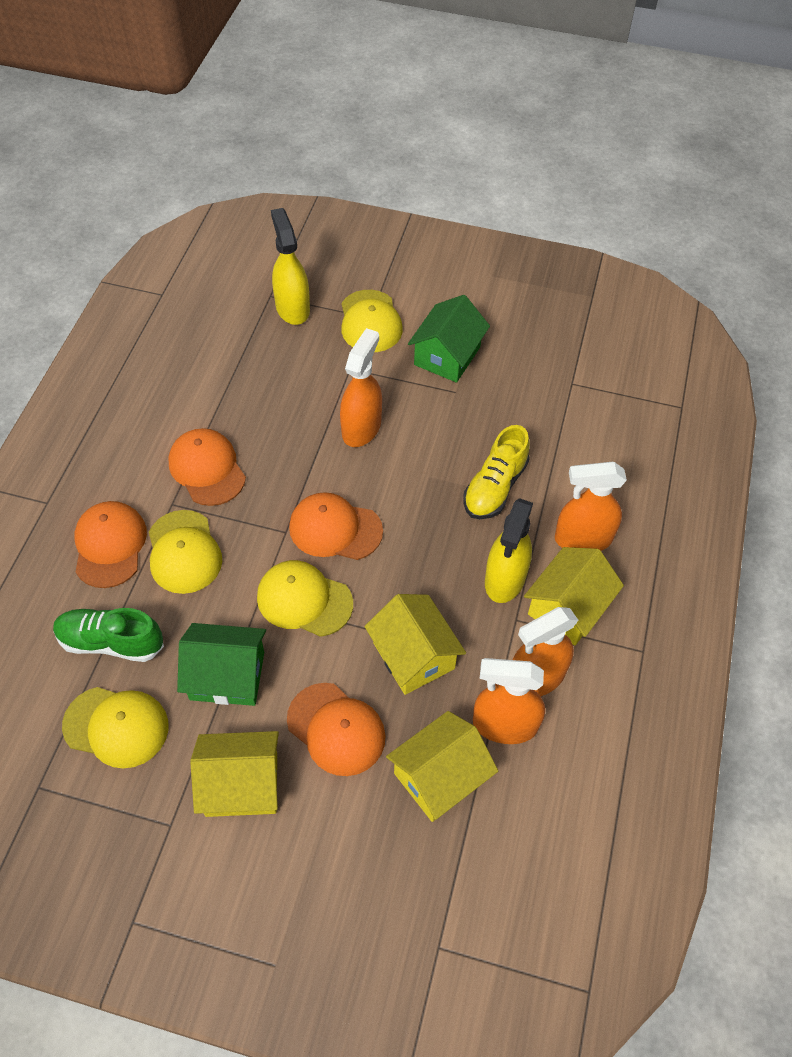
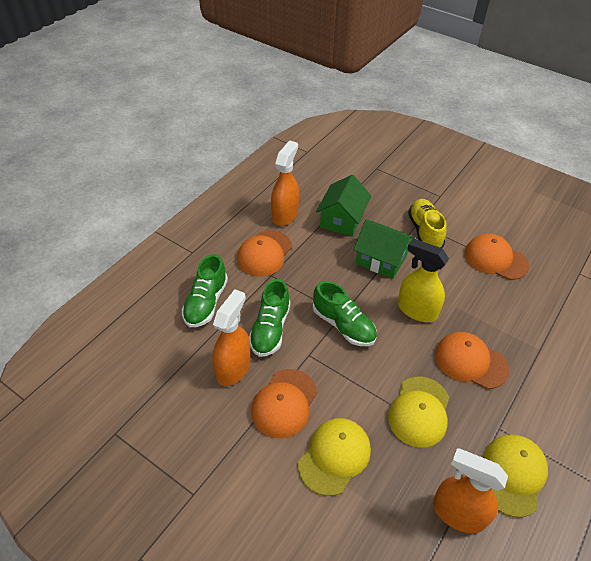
green shoe: [53,608,164,662] = 1 -> [182,254,228,327] [249,279,290,357] [313,281,377,346] = 3
orange spray bottle: [340,328,382,447] [473,658,545,744] [513,607,579,696] [555,462,627,551] = 4 -> [213,289,251,386] [271,140,299,226] [433,448,508,534] = 3
yellow cap: [62,687,168,768] [149,510,222,594] [257,560,353,637] [341,290,403,352] = 4 -> [298,418,371,496] [388,377,449,448] [484,435,548,517] = 3
yellow house: [190,731,279,817] [364,594,466,695] [386,711,498,822] [524,547,624,645] = 4 -> none = 0
yellow spray bottle: [271,208,310,325] [485,498,533,603] = 2 -> [398,238,449,322] = 1

